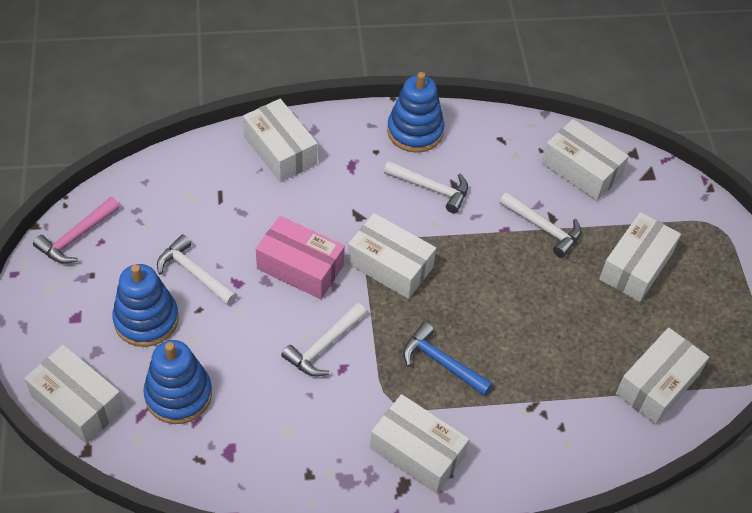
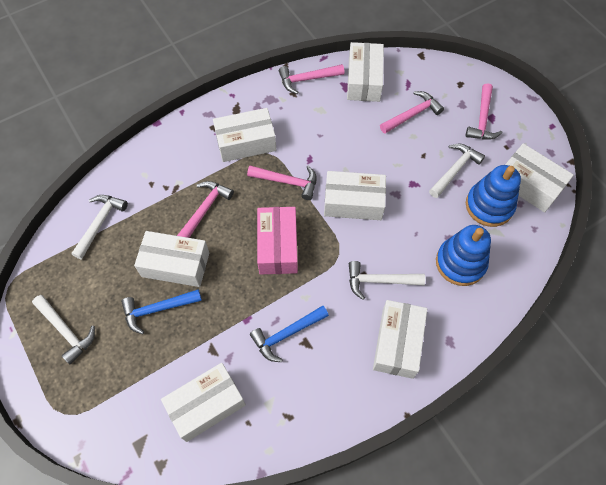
blue hammer: [403,322,493,396] = 1 -> [121,289,202,334] [250,306,329,362] = 2
blue stacking toy: [112,264,179,347] [143,340,212,424] [387,72,445,153] = 3 -> [436,225,491,286] [466,165,521,227] = 2
pink hammer: [33,197,120,264] = 1 -> [177,181,234,238] [247,165,317,200] [279,64,344,94] [380,91,444,134] [466,83,502,140] = 5

